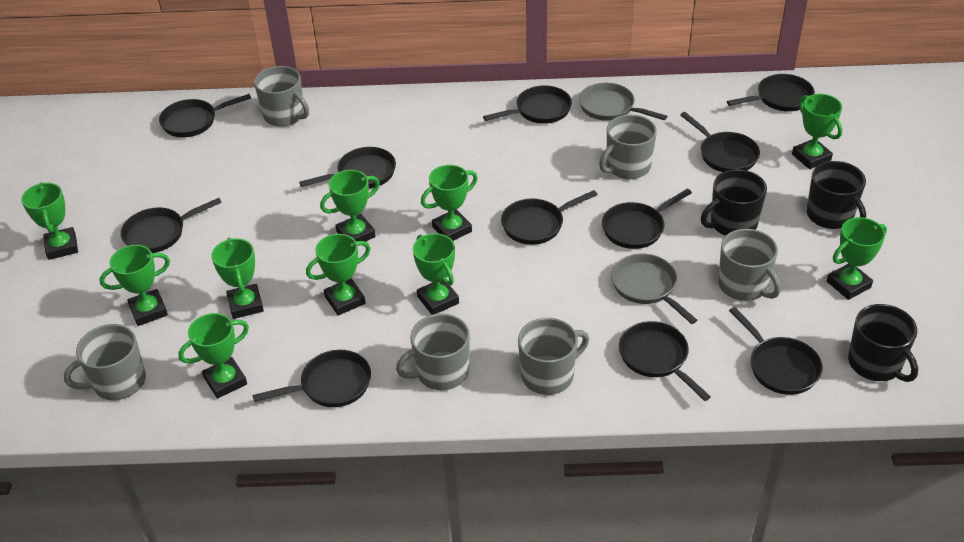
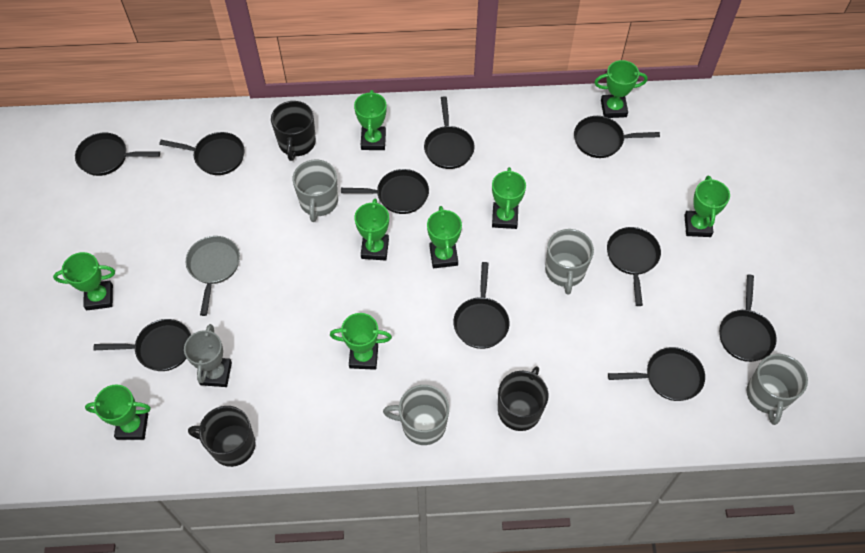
black pan: [121,198,222,253] [159,94,251,137] [253,350,371,407] [299,147,396,188] [483,86,572,124] [501,190,598,245] [602,189,692,249] [619,321,711,401] [680,112,760,172] [727,74,815,111] [729,307,823,395] = 11 -> [75,133,160,176] [93,319,191,371] [159,132,244,175] [341,169,429,214] [424,96,474,169] [453,262,510,349] [574,116,660,158] [607,227,661,306] [608,347,705,401] [719,274,777,362] = 10
green trophy: [21,182,78,260] [100,245,170,326] [178,313,249,399] [211,238,264,319] [306,234,371,315] [320,170,380,242] [413,233,459,315] [421,165,478,241] [792,94,842,169] [827,217,887,300] = 10 -> [53,252,115,310] [85,384,151,440] [330,313,392,370] [354,90,387,150] [354,199,389,261] [427,206,462,268] [492,167,526,229] [594,60,648,118] [684,176,730,237] = 9
grey mug: [64,324,146,400] [254,66,309,127] [396,314,470,390] [518,318,589,395] [599,115,657,179] [718,229,781,301] = 6 -> [292,159,338,222] [383,385,449,445] [545,229,594,295] [747,354,808,425] = 4
grey pan: [579,83,667,121] [611,253,697,324] = 2 -> [186,236,240,316] = 1
grey trophy: none = 0 -> [184,324,232,387] = 1

